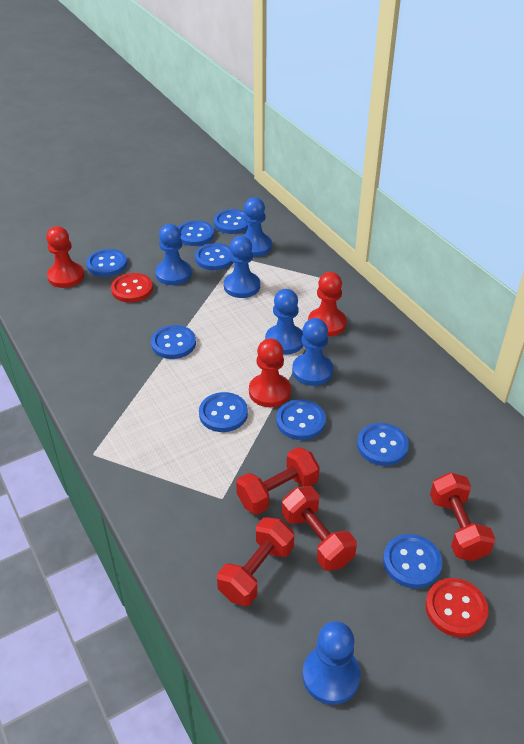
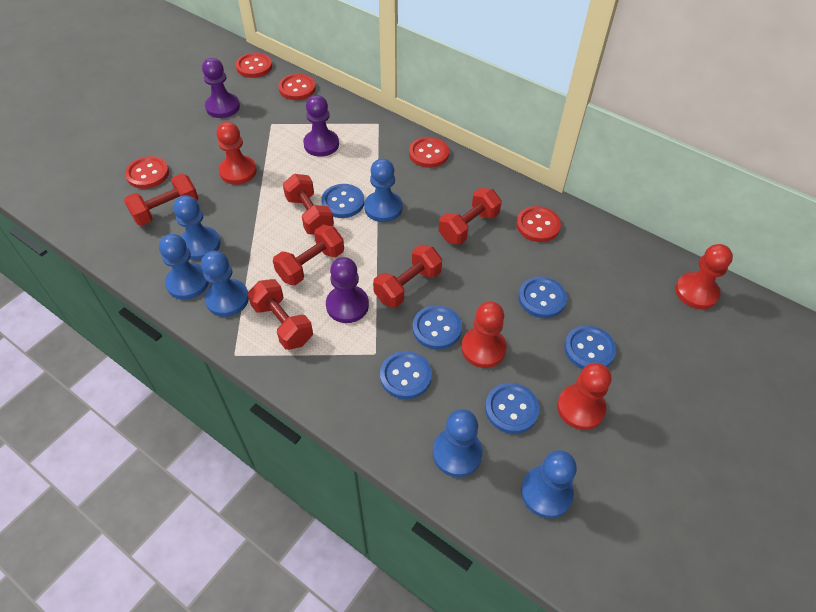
blue button: [86,249,127,277] [151,325,196,359] [178,220,214,246] [195,243,233,270] [199,392,248,432] [214,209,248,234] [276,399,326,440] [357,423,409,466] [383,534,442,589] = 9 -> [321,184,364,218] [380,351,432,399] [412,305,462,350] [485,383,540,434] [518,276,567,318] [564,325,616,369] = 6
purple pawn: none = 0 -> [202,58,240,118] [303,95,339,157] [326,257,369,323] = 3
red button: [111,273,153,303] [425,578,488,637] = 2 -> [125,156,169,189] [236,53,272,78] [279,74,316,100] [409,137,449,168] [516,206,561,242] = 5
red dumbbell: [217,517,294,606] [236,447,320,515] [282,486,357,571] [430,472,495,561] = 4 -> [124,174,199,226] [248,279,313,350] [273,225,344,285] [283,174,334,235] [373,244,442,308] [439,188,502,245] = 6
red pawn: [46,226,84,288] [249,338,291,407] [308,272,347,336] = 3 -> [216,122,257,185] [461,302,507,368] [557,363,611,430] [675,244,733,309] = 4

